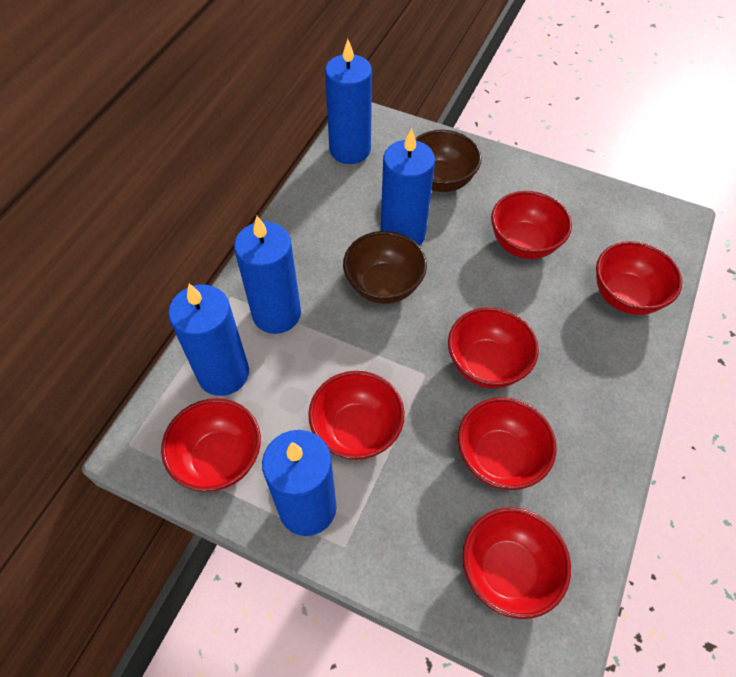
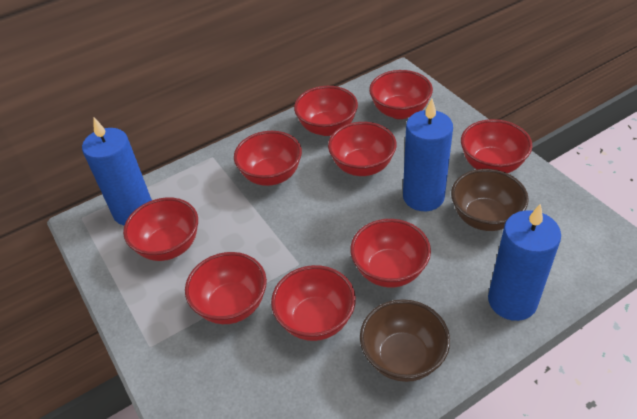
blue candle: [168,283,249,396] [234,216,301,334] [262,430,336,536] [325,39,372,164] [381,128,435,246] = 5 -> [82,118,152,225] [403,98,453,211] [488,204,561,321] = 3
red bowl: [161,398,261,491] [308,371,405,460] [448,307,539,388] [458,397,557,490] [463,507,571,619] [491,191,572,259] [596,241,682,315] = 7 -> [123,198,198,261] [185,252,267,324] [234,131,302,186] [271,265,356,341] [294,86,358,136] [328,122,397,176] [350,219,431,288] [369,70,433,119] [461,119,532,173] = 9

